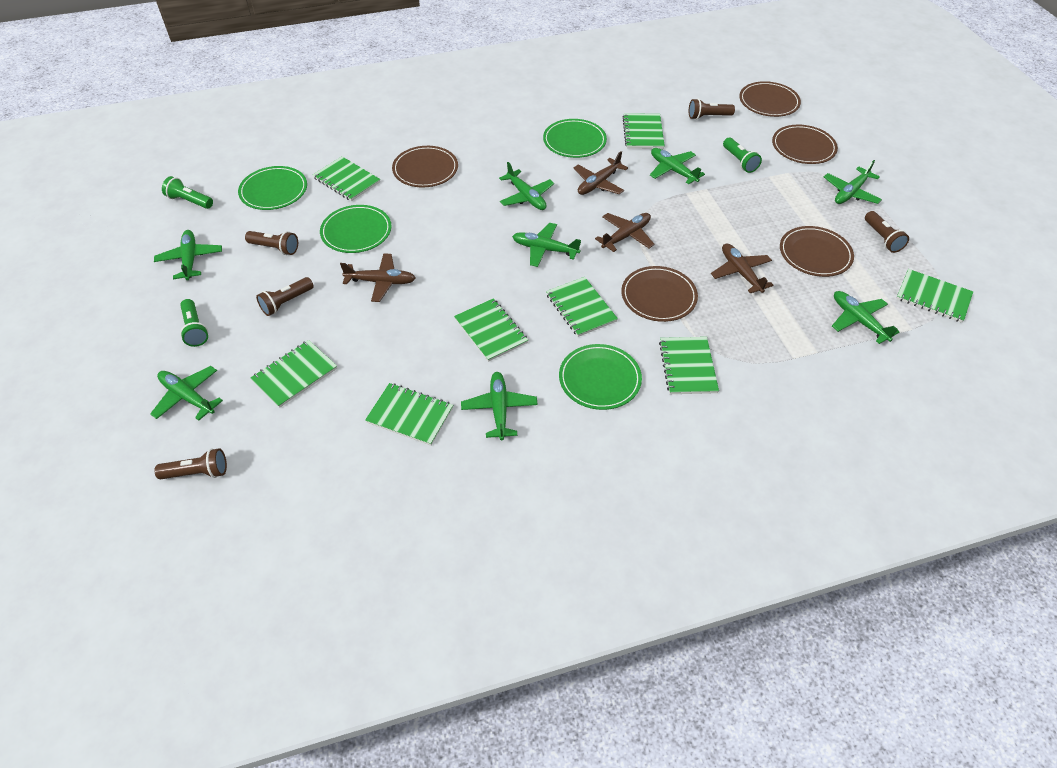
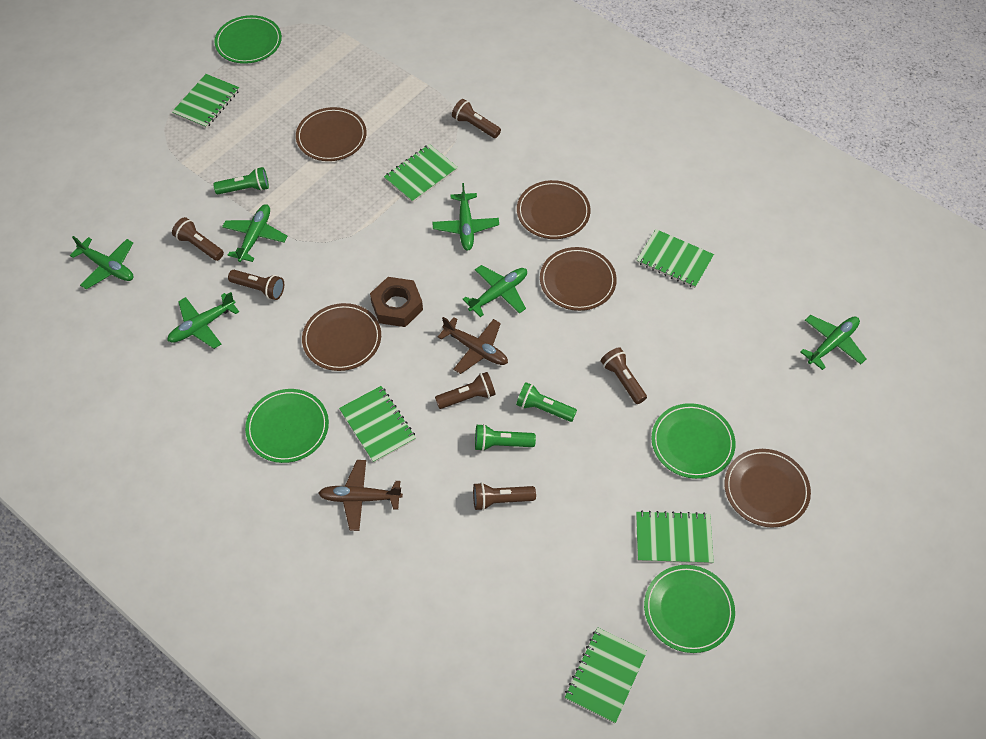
brown flashlight: [154,449,227,479] [245,231,298,255] [256,277,314,316] [689,98,735,120] [865,211,909,253] = 5 -> [172,217,224,261] [228,270,284,300] [435,372,496,409] [452,99,501,138] [473,482,536,511] [601,347,647,404] = 6
brown nut: none = 0 -> [370,277,423,327] = 1
brown plane: [340,253,416,302] [573,151,628,195] [595,213,655,252] [711,243,773,293] = 4 -> [318,460,403,531] [438,317,508,374] = 2
green notebook: [251,340,337,408] [313,157,380,201] [365,383,453,446] [454,298,528,362] [546,277,618,337] [623,113,665,149] [659,337,719,394] [896,269,973,323] = 8 -> [172,74,239,128] [339,386,416,463] [384,144,458,203] [565,627,647,723] [636,511,714,564] [637,229,714,288] = 6
green plane: [150,366,223,421] [154,230,222,280] [461,372,538,440] [499,162,554,210] [512,223,581,267] [650,148,705,184] [824,160,882,204] [832,291,899,344] = 8 -> [70,236,133,290] [167,292,239,349] [222,204,287,262] [432,183,499,250] [462,265,527,317] [800,315,866,370] = 6

